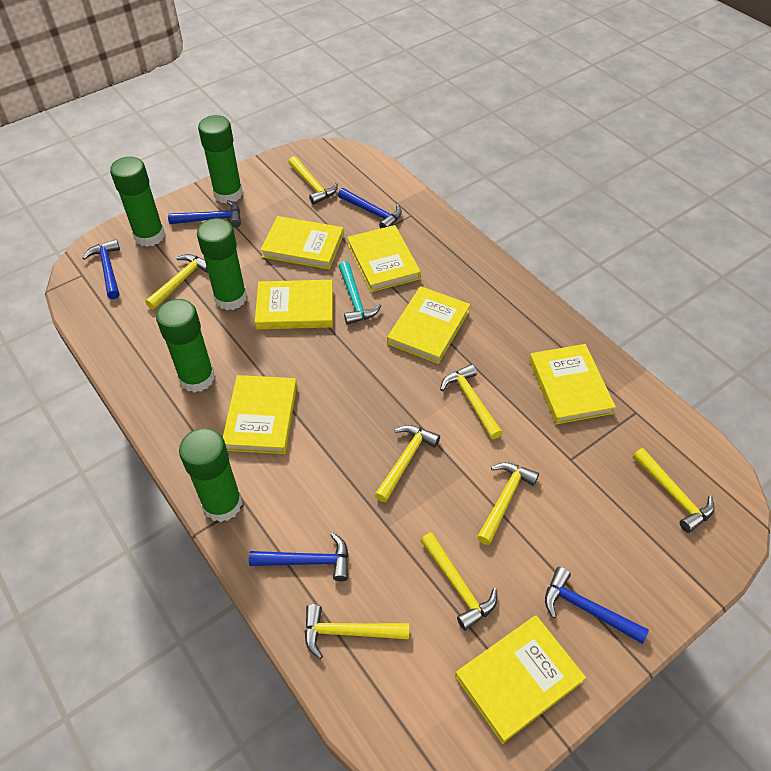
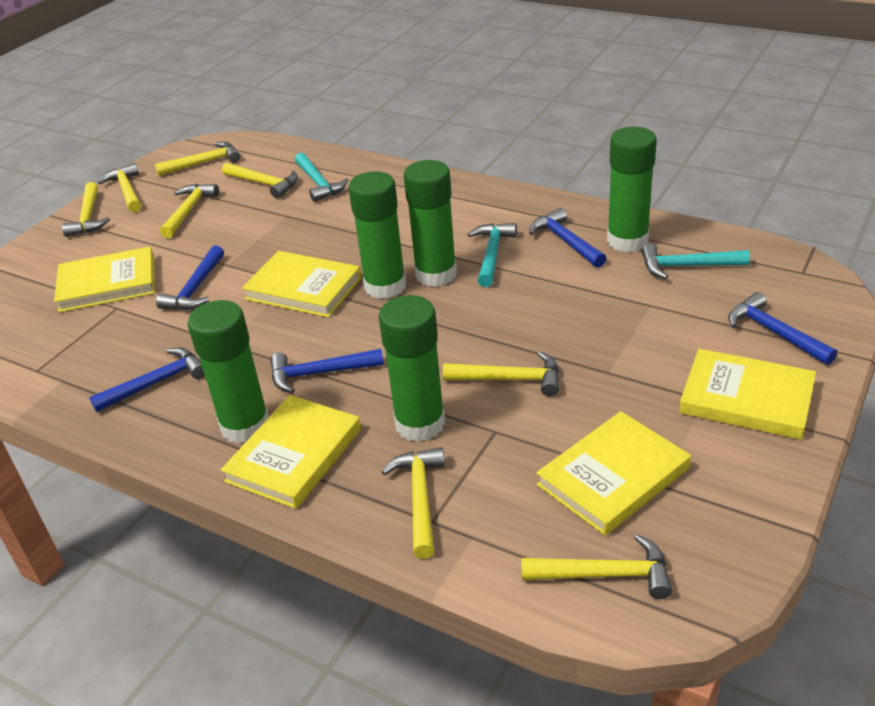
turquoise hammer: [338,261,382,325] = 1 -> [295,153,348,202] [468,223,517,287] [641,244,750,279] = 3
yellow book: [223,375,297,454] [255,280,333,329] [261,216,344,270] [347,225,421,292] [387,286,470,364] [455,615,586,744] [529,344,616,424] = 7 -> [54,247,155,312] [221,395,361,509] [242,251,362,317] [536,411,691,536] [679,349,816,440] = 5

